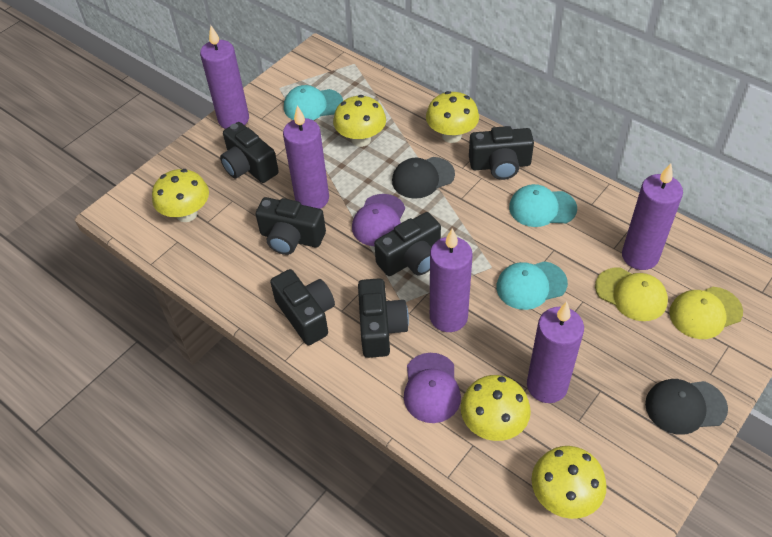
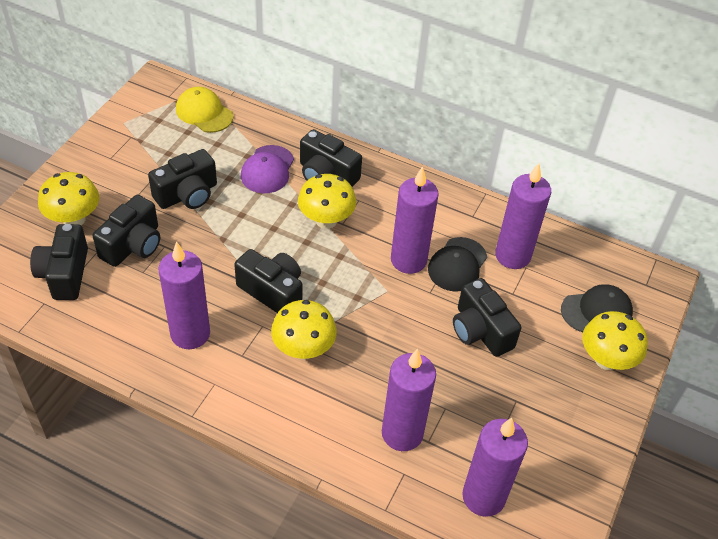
purple cap: [352,194,405,246] [404,353,461,423] = 2 -> [241,145,294,193] = 1
turquoise cap: [284,85,343,120] [496,261,568,310] [509,184,577,227] = 3 -> none = 0
yellow cap: [595,268,668,321] [669,287,743,339] = 2 -> [176,87,233,133] = 1
yellow mushroom: [152,169,209,222] [333,95,386,147] [426,91,479,143] [461,375,531,441] [531,446,606,519] = 5 -> [38,172,99,225] [271,300,337,360] [298,174,356,229] [582,311,648,370] = 4

